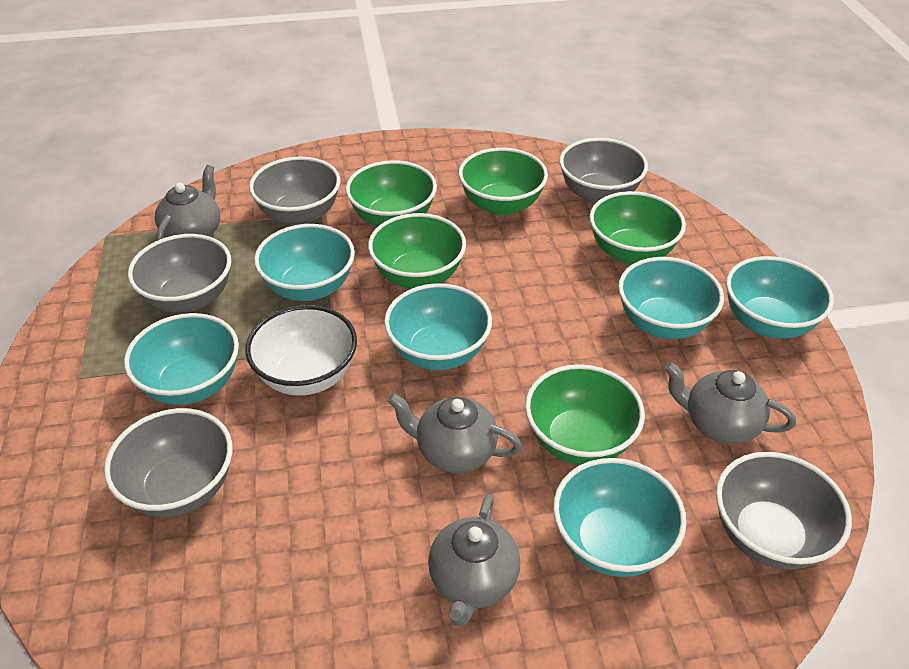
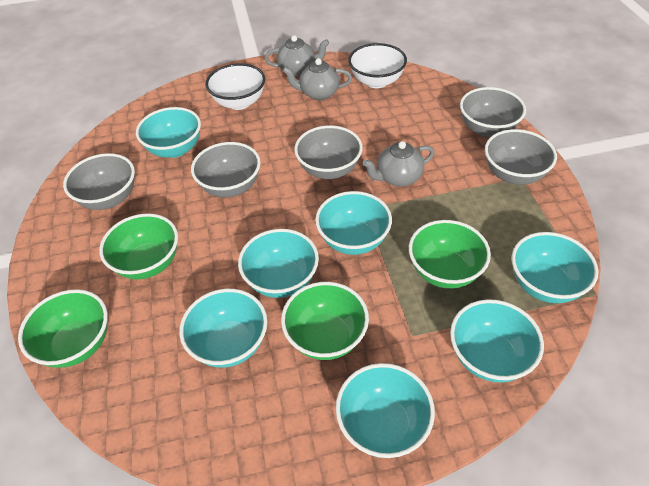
green bowl: [346,160,437,227] [368,213,466,289] [459,148,548,216] [525,364,645,465] [589,191,686,265] = 5 -> [18,289,108,368] [99,214,178,280] [281,282,369,360] [409,220,491,289] = 4
grey teapot: [155,165,220,241] [388,393,522,473] [428,494,520,626] [664,362,796,444] = 4 -> [264,35,329,76] [283,58,352,100] [363,141,435,187] = 3
turquoise bowl: [124,313,239,405] [254,224,355,301] [384,283,492,370] [553,458,687,577] [618,257,724,339] [726,256,834,339] = 6 -> [136,107,201,158] [179,289,267,368] [238,229,319,298] [315,191,392,255] [336,363,435,458] [450,299,544,382] [512,232,598,303] = 7
white bowl: [245,305,357,396] = 1 -> [206,63,265,110] [348,43,407,88] = 2

